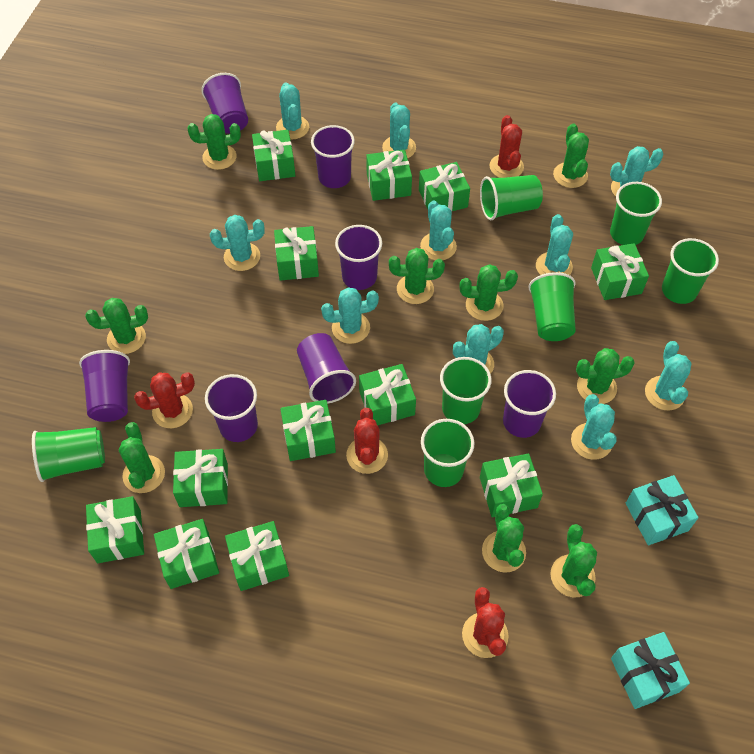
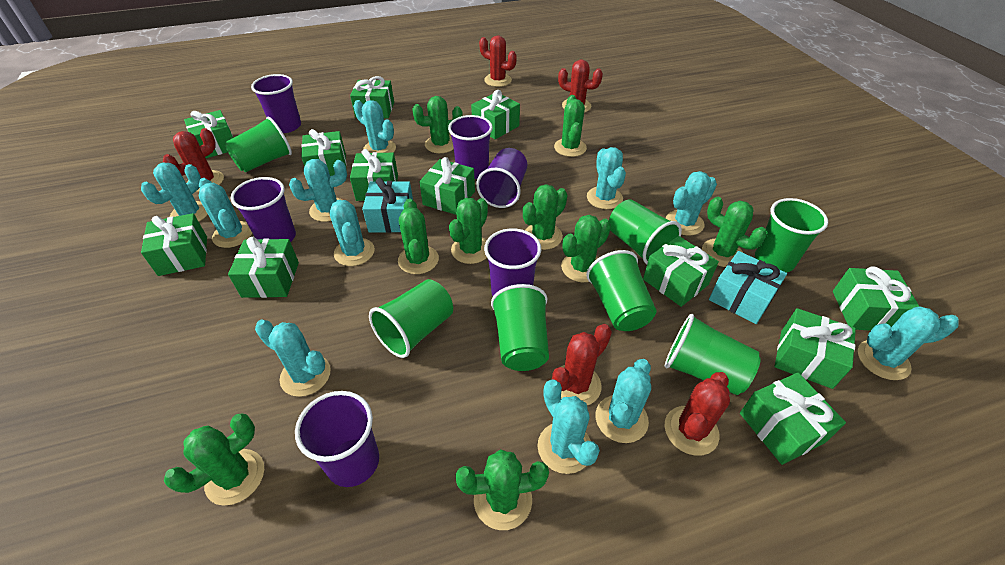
purple cup: [79,350,130,422] [201,73,248,134] [205,374,258,442] [297,333,356,404] [311,125,355,188] [335,225,382,290] [503,370,556,438] = 7 -> [231,177,296,242] [251,74,301,133] [295,391,379,487] [448,115,493,179] [476,148,527,208] [484,228,541,296] = 6
red cactus: [134,373,195,428] [346,408,388,474] [462,587,508,658] [490,115,524,178] = 4 -> [163,128,224,192] [479,36,517,87] [552,324,612,405] [558,60,603,113] [665,372,730,456] = 5
turquoise cactus: [210,215,265,271] [276,83,309,139] [321,287,379,344] [382,102,416,159] [420,201,457,260] [453,324,504,374] [536,214,573,275] [571,394,617,460] [610,146,663,196] [645,341,692,410] = 10 -> [141,163,208,222] [199,178,252,248] [255,320,331,397] [289,159,347,222] [330,200,375,266] [353,100,396,153] [538,379,600,474] [587,147,626,209] [596,359,651,443] [666,171,717,235] [858,306,959,380] = 11

